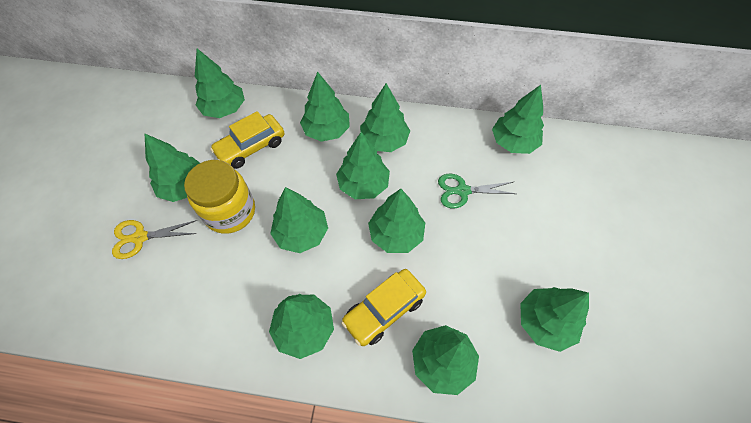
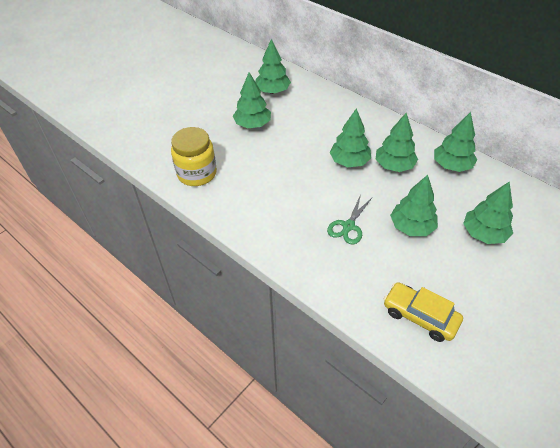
green tree: [145,134,200,202] [195,49,245,118] [269,294,334,359] [270,187,328,253] [300,72,350,142] [336,132,390,199] [360,83,410,152] [368,189,425,253] [412,325,479,395] [492,85,544,154] [520,287,589,352] = 11 -> [233,72,271,128] [256,39,291,94] [329,108,371,167] [376,113,418,172] [390,175,438,236] [434,112,477,172] [463,181,513,244] = 7
yellow car: [210,111,284,169] [341,269,426,346] = 2 -> [383,282,463,342] = 1
yellow scissors: [112,220,197,259] = 1 -> none = 0

